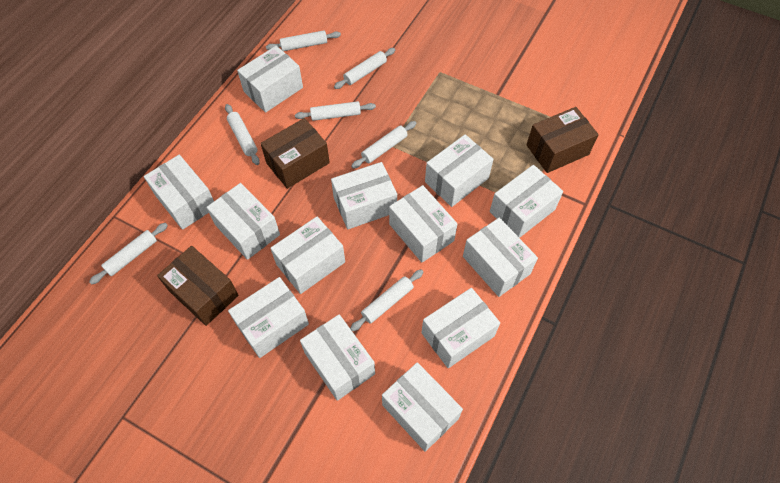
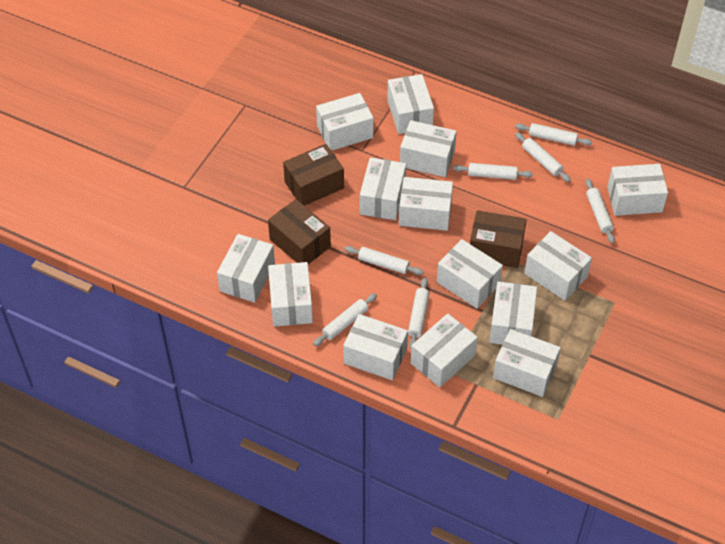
white box: [144,155,214,230] [206,183,280,260] [228,277,309,358] [237,46,303,113] [270,217,345,294] [300,314,375,401] [331,162,397,229] [382,362,463,452] [389,185,457,262] [421,288,500,368] [425,134,494,207] [463,217,538,297] [490,165,563,238] = 13 -> [217,234,275,303] [268,262,313,327] [316,93,374,151] [343,314,408,380] [360,157,406,220] [387,74,434,134] [399,177,453,231] [400,120,457,177] [411,313,478,387] [437,239,503,309] [489,281,537,345] [493,329,561,397] [524,231,592,301] [607,164,668,216] = 14

